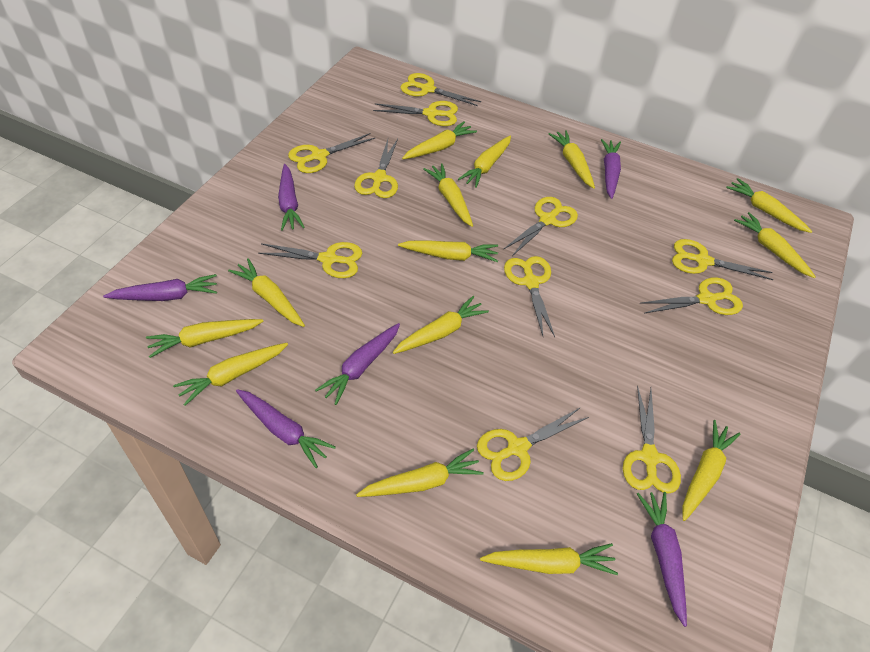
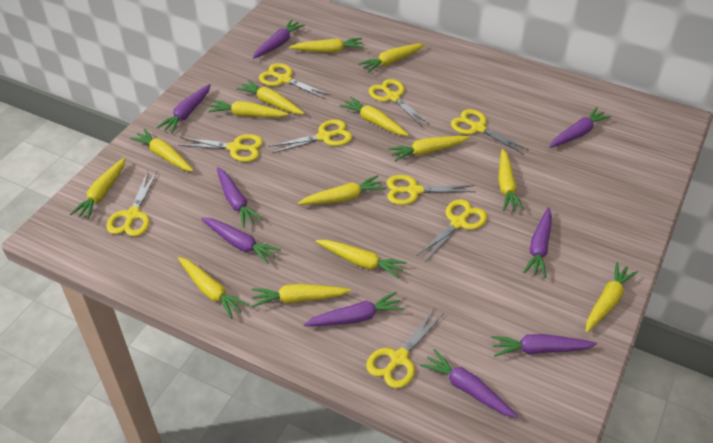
purple carrot: [103,274,217,301] [236,389,336,468] [278,164,305,231] [315,323,400,405] [601,139,621,199] [637,492,687,627] = 6 -> [157,84,211,134] [201,218,281,264] [217,167,263,228] [253,20,305,59] [303,292,404,326] [420,349,518,418] [491,334,597,357] [523,207,552,278] [549,107,611,148] = 9
yellow scissors: [258,242,362,278] [288,133,376,173] [354,139,398,198] [373,101,458,126] [401,73,481,106] [477,407,589,481] [503,197,578,256] [504,256,555,337] [623,385,681,494] [640,277,743,315] [672,239,774,280] = 11 -> [106,171,157,237] [179,134,263,162] [259,63,331,99] [268,119,352,154] [366,309,444,388] [369,79,430,127] [386,175,476,205] [417,199,487,262] [451,109,529,154] = 9

